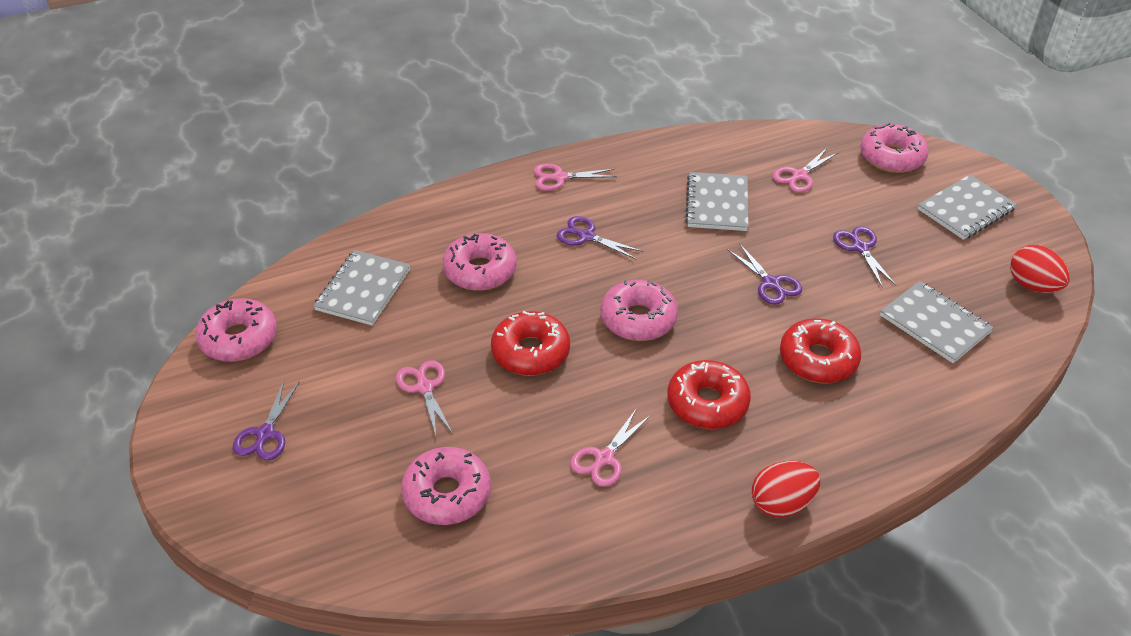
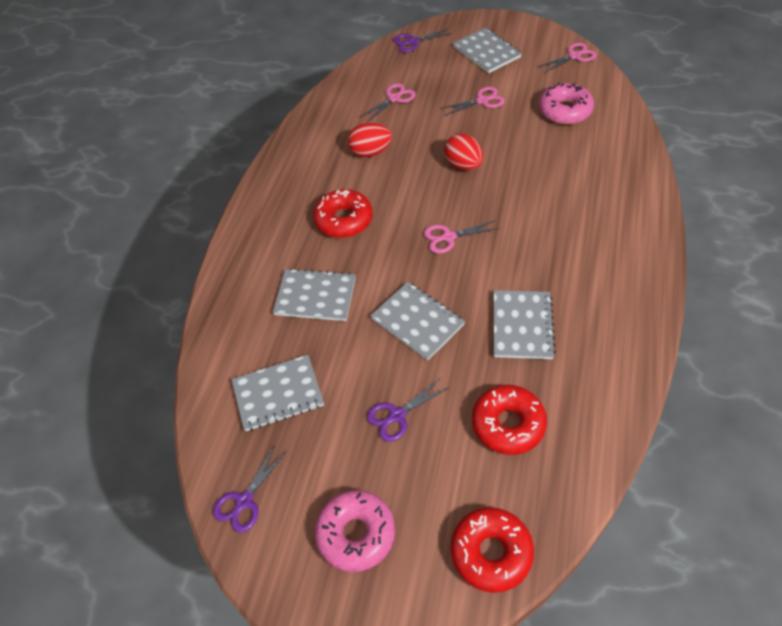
grey notebook: [313,250,410,326] [685,172,748,231] [880,281,994,363] [918,175,1017,240] = 4 -> [231,355,324,431] [273,268,356,321] [370,282,465,360] [453,27,522,73] [494,290,556,359] = 5
pink donut: [195,298,277,362] [401,447,491,525] [442,233,517,291] [601,280,678,341] [860,123,929,173] = 5 -> [315,490,395,572] [539,83,594,125] = 2
purple scissors: [233,381,300,460] [557,216,643,259] [727,243,802,305] [833,226,896,288] = 4 -> [213,445,287,533] [367,378,450,442] [393,28,452,52] = 3

